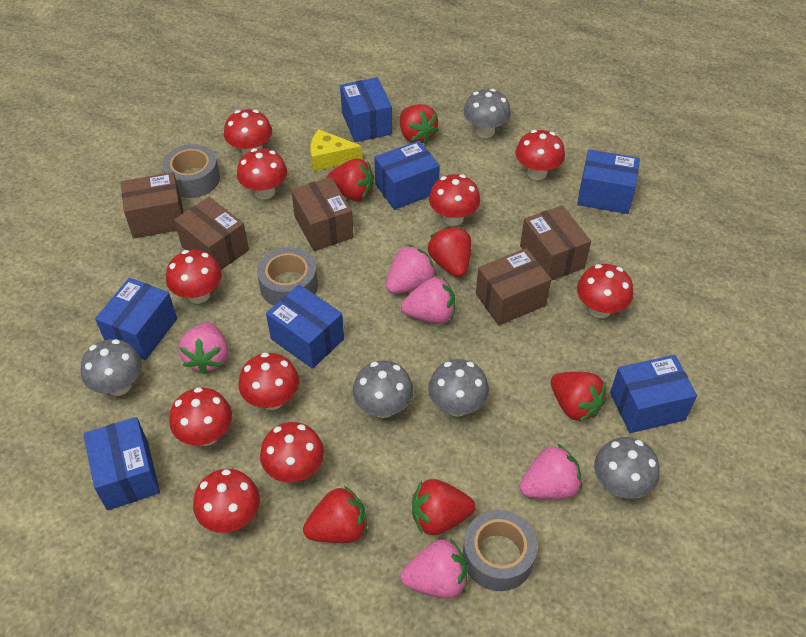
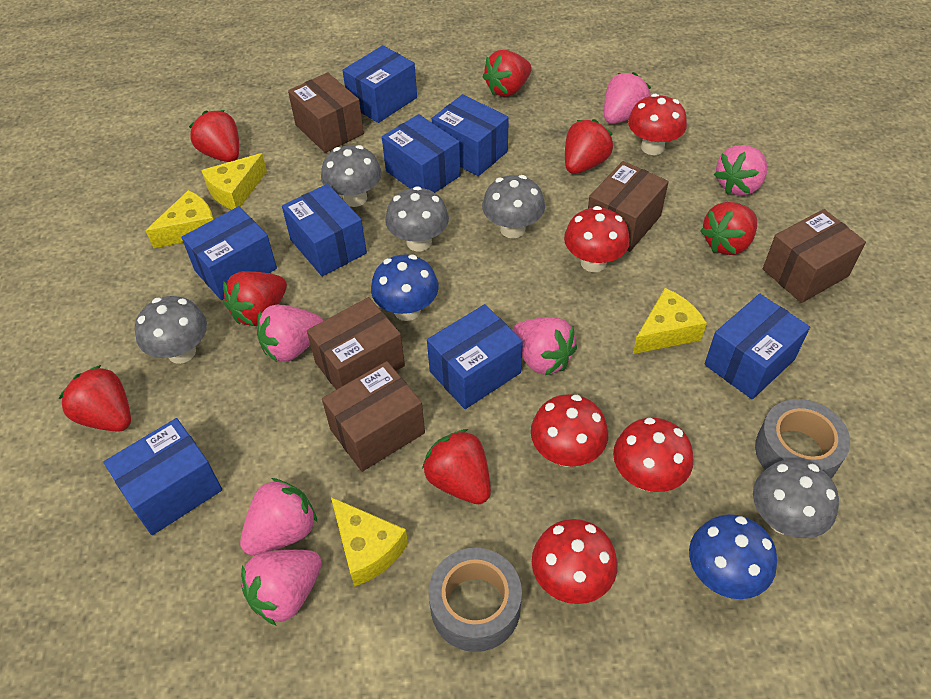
blue box: [83,417,160,510] [95,278,177,360] [266,285,344,369] [340,77,392,142] [374,141,440,210] [577,149,640,214] [610,355,697,433] = 7 -> [103,418,222,535] [181,206,277,300] [282,184,367,276] [342,45,417,123] [382,114,460,193] [427,304,523,409] [432,94,509,176] [704,294,810,399] = 8
blue mushroom: none = 0 -> [371,254,439,321] [689,514,777,599] = 2
grey tape: [163,144,220,198] [257,247,318,306] [463,510,537,591] = 3 -> [429,548,522,652] [755,399,850,478] = 2
pink strawberry: [179,322,228,374] [386,245,437,294] [400,539,467,599] [401,277,455,324] [519,444,582,499] = 5 -> [240,478,318,555] [241,550,322,626] [257,305,323,362] [512,317,577,375] [604,72,651,124] [714,145,767,195] = 6
red mushroom: [166,250,222,304] [169,387,232,446] [193,469,260,533] [224,109,272,156] [237,149,287,199] [239,352,299,410] [260,422,324,482] [429,174,480,226] [516,130,565,180] [577,264,633,318] = 10 -> [531,394,608,467] [532,519,618,604] [564,206,630,272] [613,418,693,492] [628,94,687,155] = 5
red strawberry: [303,486,367,543] [326,159,374,201] [400,104,439,144] [412,479,475,535] [428,226,471,278] [551,372,606,422] = 6 -> [59,365,131,432] [189,110,239,162] [223,271,287,326] [422,429,491,504] [483,50,532,97] [565,119,613,174] [700,202,757,255] = 7
yellow cheese: [311,129,362,171] = 1 -> [146,190,214,248] [201,153,267,209] [331,497,408,587] [633,288,707,354] = 4

